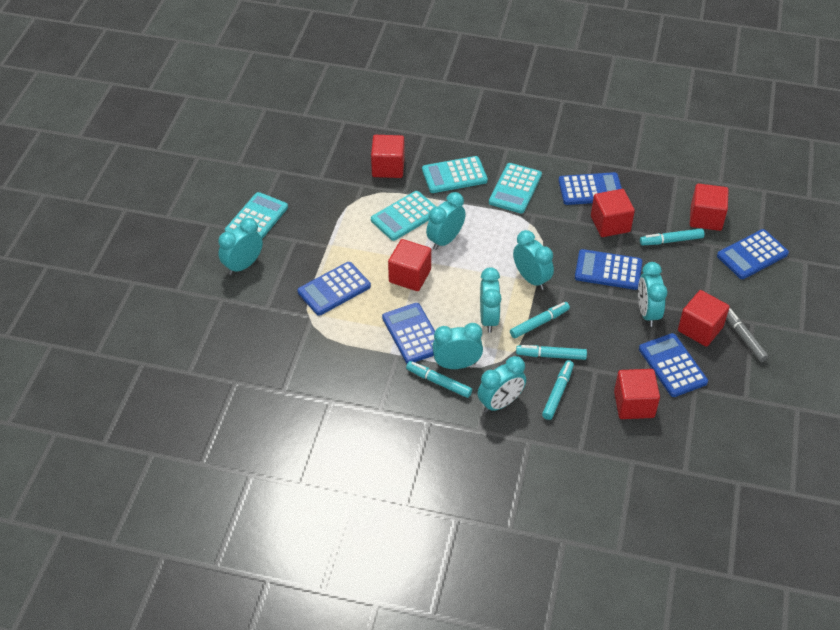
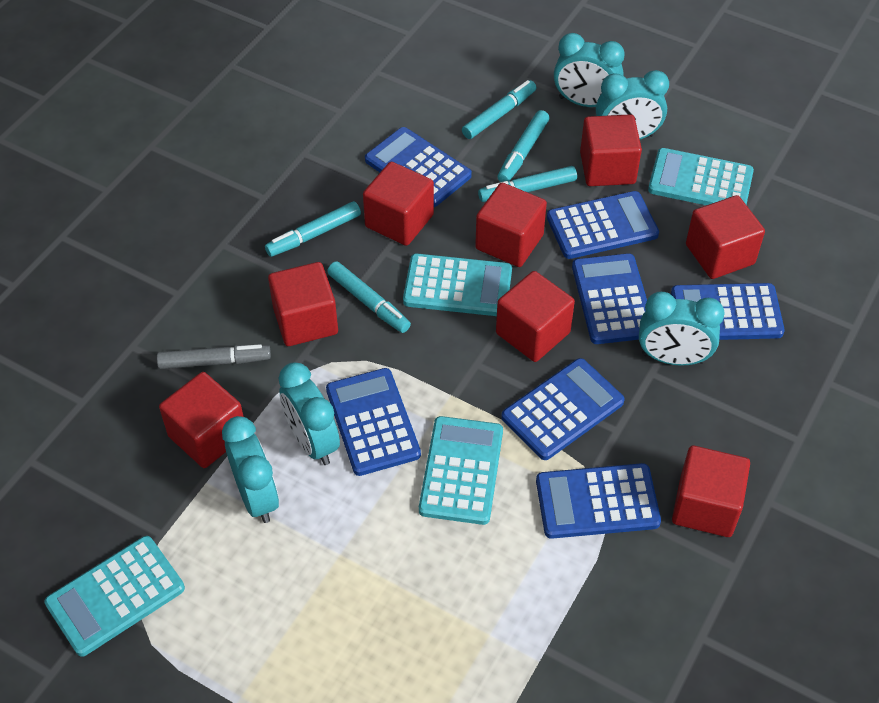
blue calculator: [297,262,371,316] [382,303,435,364] [558,172,622,205] [575,249,642,290] [639,333,708,397] [717,229,789,279] = 6 -> [326,368,421,476] [365,127,472,207] [501,358,625,460] [536,463,661,539] [547,191,659,259] [572,253,647,344] [671,283,785,340] = 7
red cube: [371,135,405,178] [388,239,431,291] [591,189,635,237] [614,369,660,419] [678,290,730,347] [690,183,729,231] = 6 -> [159,372,244,468] [268,262,338,346] [363,162,434,246] [475,183,547,267] [496,271,575,362] [580,114,642,186] [672,446,750,537] [686,195,765,279] = 8
turquoise clock: [218,218,263,275] [426,192,466,250] [432,323,483,369] [477,356,526,413] [480,267,502,333] [513,230,554,290] [638,262,667,327] = 7 -> [222,416,279,523] [279,363,340,465] [554,33,625,107] [596,70,669,139] [639,292,725,366] = 5

